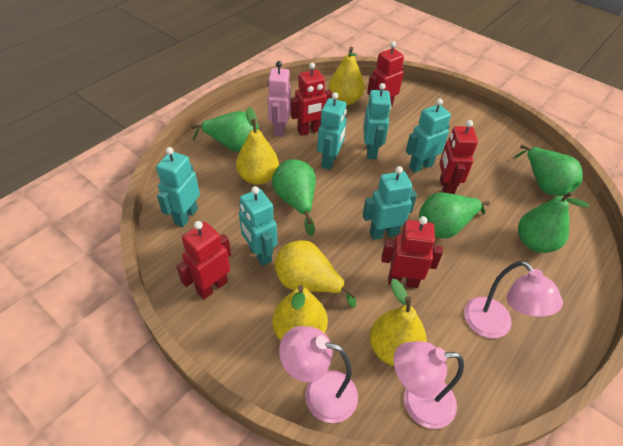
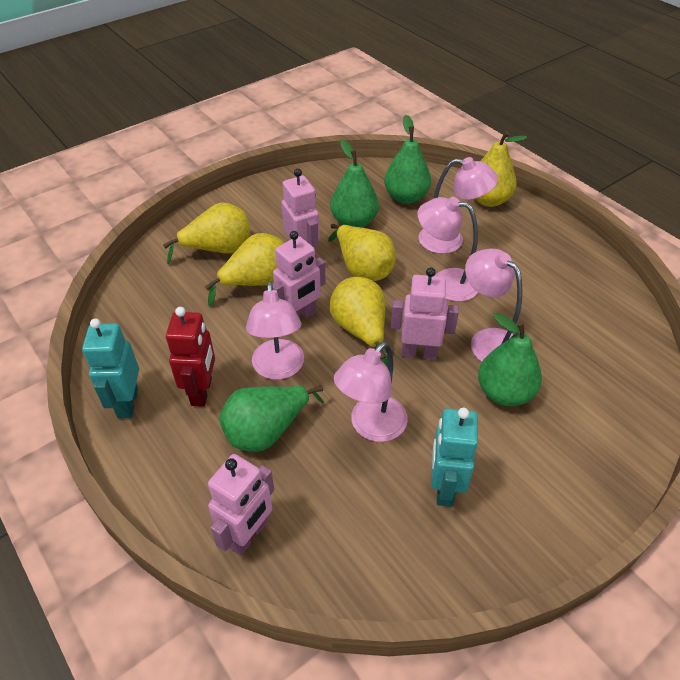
green pear: [191,111,259,152] [272,159,316,236] [419,192,490,238] [513,145,583,196] [518,191,589,253] = 5 -> [219,385,324,452] [330,139,379,227] [384,115,431,204] [478,313,542,406] = 4
pink lamp: [279,326,358,423] [394,341,464,429] [464,261,563,338] = 3 -> [246,281,304,380] [334,342,408,442] [417,197,478,302] [418,157,498,254] [465,249,522,362] = 5
pink robot: [268,61,291,137] = 1 -> [208,454,274,556] [272,231,326,319] [281,168,320,247] [391,267,459,360] = 4
red robot: [176,221,231,300] [291,63,333,136] [367,41,404,107] [381,216,443,288] [439,120,478,194] = 5 -> [166,307,215,407] = 1
turquoise robot: [156,147,200,227] [239,186,277,266] [317,92,347,170] [363,83,391,159] [363,166,417,240] [406,98,451,173] = 6 -> [82,319,139,418] [431,408,478,507] = 2

